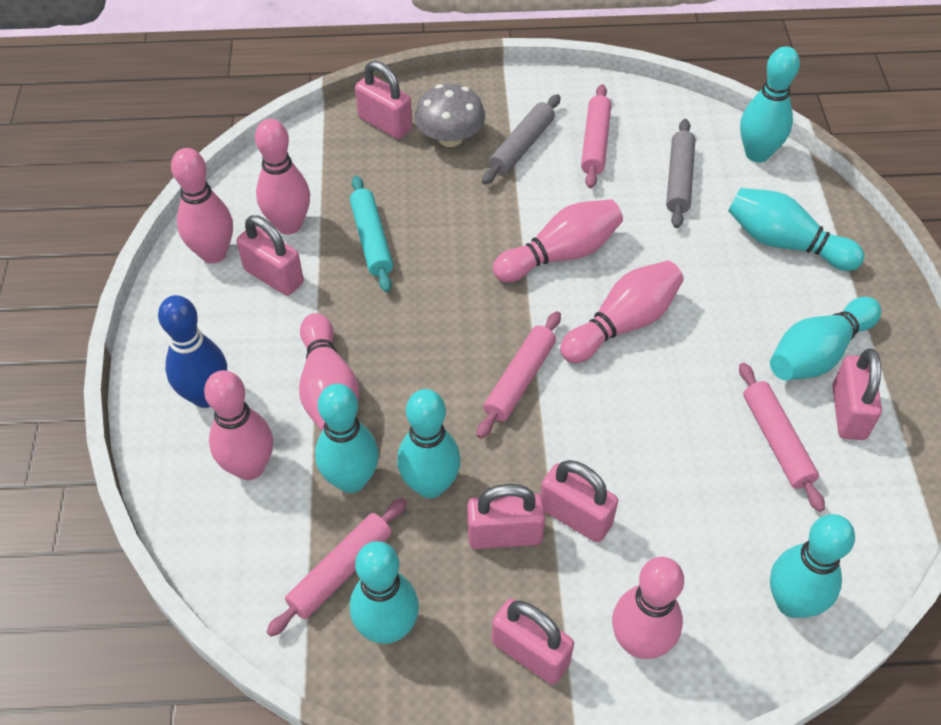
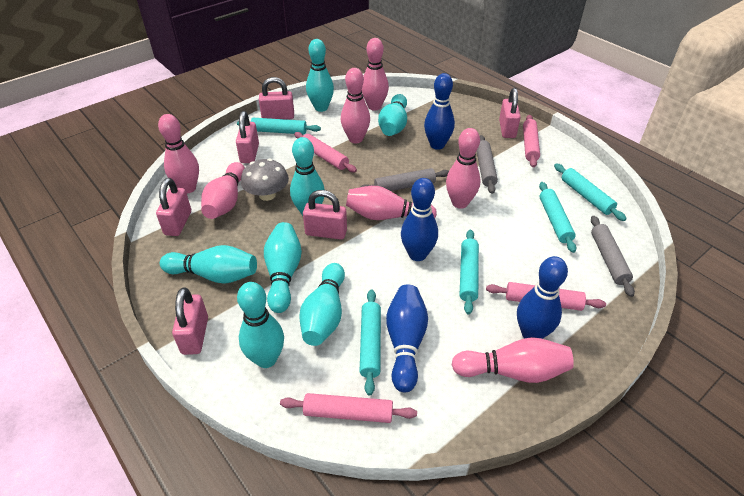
blue bowling pin: [158,295,227,408] = 1 -> [386,284,428,392] [401,178,438,261] [424,73,455,150] [517,256,568,339] = 4
grey rolling pin: [482,94,561,185] [666,119,695,228] = 2 -> [360,168,449,191] [477,135,498,194] [591,216,635,297] = 3
turquoise rolling pin: [350,176,393,292] = 1 -> [237,118,321,134] [359,289,381,396] [460,230,479,314] [539,182,576,253] [554,163,627,221] = 5

